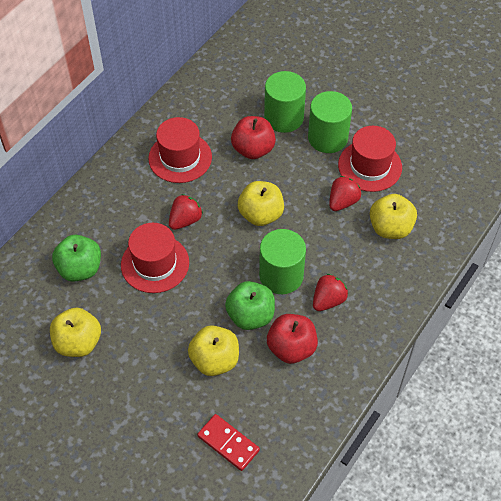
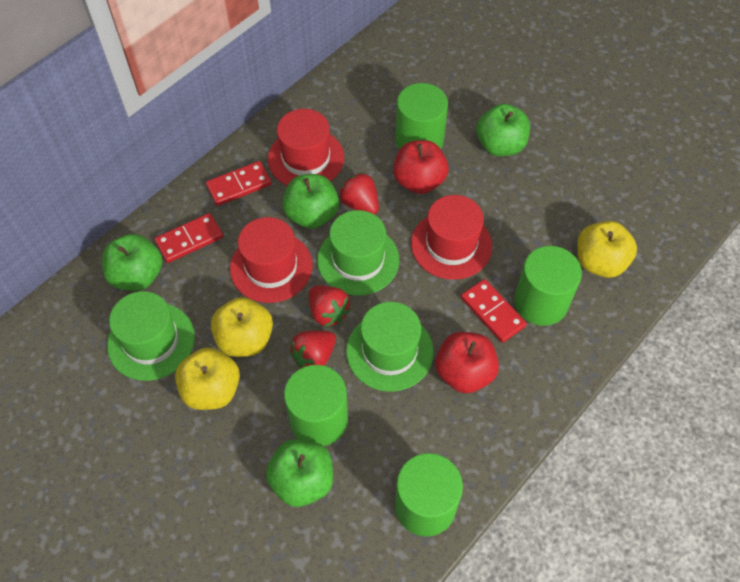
green apple: [52,235,101,282] [225,281,275,330] = 2 -> [102,234,162,291] [266,439,333,507] [282,174,339,229] [476,104,530,156] = 4
green cylinder: [259,229,306,294] [264,71,306,133] [308,91,352,153] = 3 -> [284,365,348,446] [395,83,448,150] [395,453,463,537] [514,246,582,326] = 4
green hat: none = 0 -> [107,291,195,381] [317,210,399,296] [346,302,434,392] = 3
red domino: [197,414,260,471] = 1 -> [154,213,223,263] [206,161,272,206] [461,279,527,343] = 3
yellow apple: [50,308,101,357] [188,325,239,376] [238,181,284,226] [370,194,417,239] = 4 -> [175,348,240,410] [211,297,273,357] [577,221,637,278] = 3

